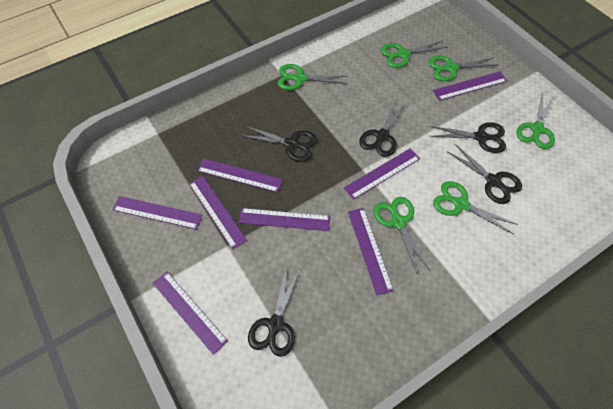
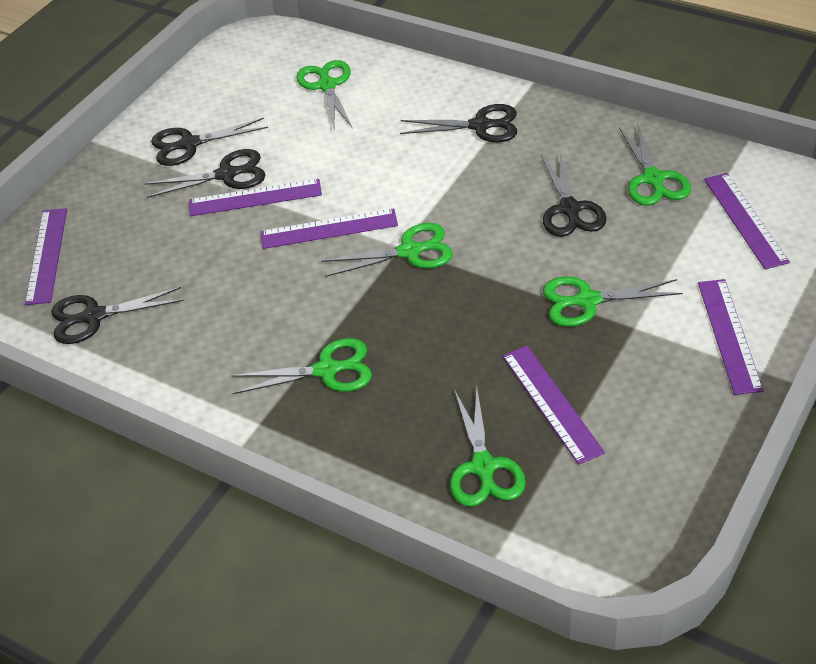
purple ruler: [113,196,203,230] [153,272,228,355] [189,176,247,249] [197,158,283,193] [239,208,330,231] [344,148,420,200] [348,208,394,295] [433,72,507,101] = 8 -> [25,208,67,305] [189,179,322,216] [260,208,398,249] [503,346,605,465] [698,279,764,395] [704,173,790,269] = 6

